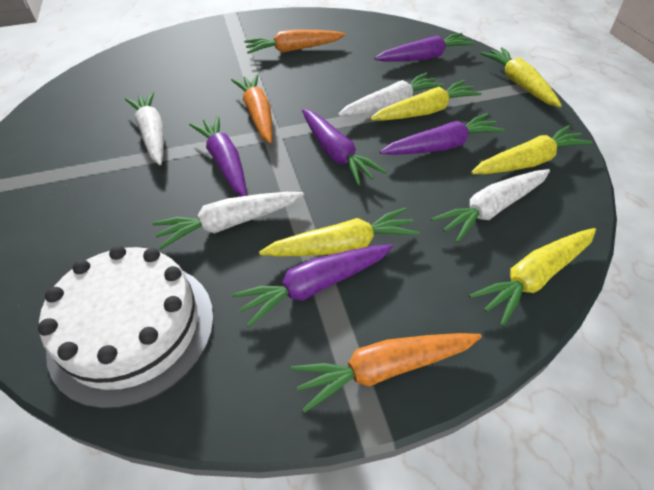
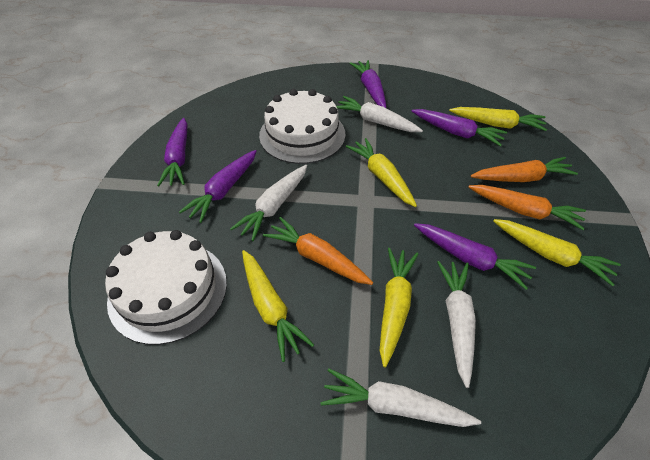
white cake: [38,245,214,409] = 1 -> [105,230,227,345] [259,89,345,164] = 2

